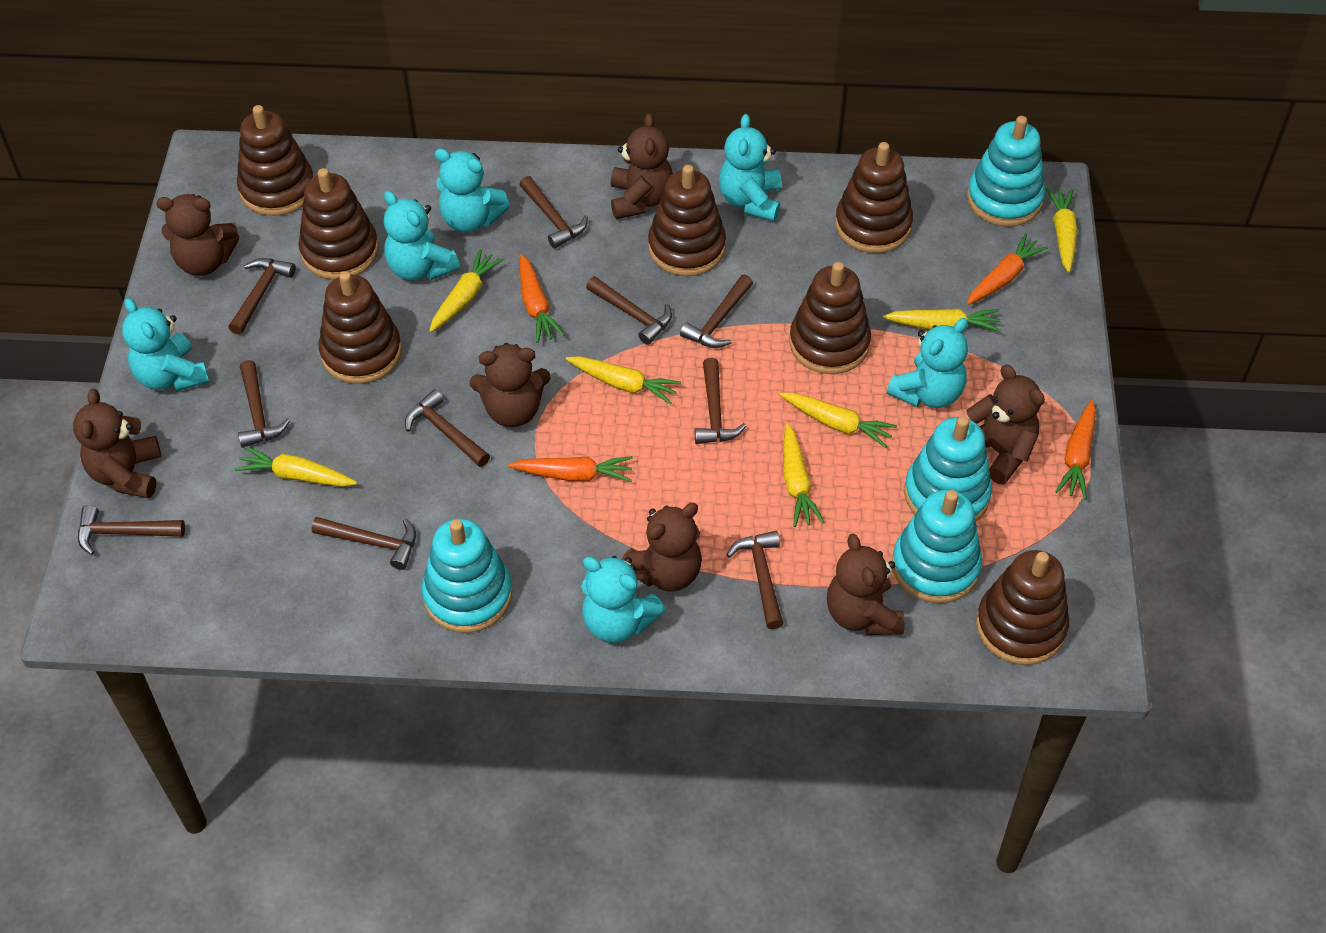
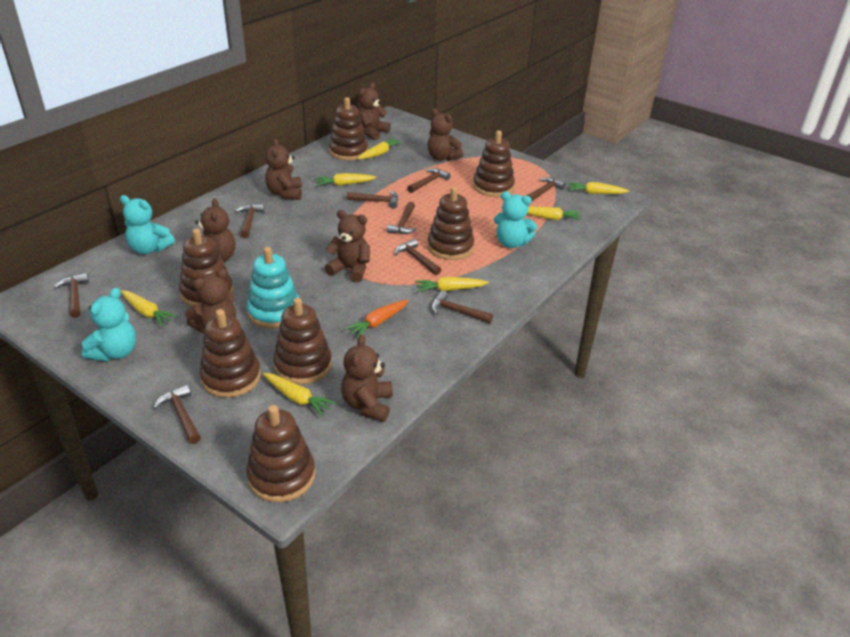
brown hammer: [78,505,185,555] [228,258,296,335] [238,360,290,448] [312,517,416,570] [405,389,490,467] [519,176,588,249] [586,276,672,345] [680,274,753,348] [695,358,746,444] [727,531,783,629] = 10 -> [54,273,89,318] [153,385,201,444] [235,204,265,238] [346,191,398,209] [387,202,416,234] [395,238,441,275] [407,168,450,193] [431,291,493,323] [526,177,566,201] = 9
orange carrot: [508,456,633,482] [520,254,565,343] [967,233,1048,305] [1055,400,1096,500] = 4 -> [345,300,409,338] = 1
turquoise stacking toy: [422,519,512,633] [892,490,982,603] [904,416,992,521] [967,116,1045,227] = 4 -> [247,247,299,329] = 1
turquoise teddy bear: [122,298,209,391] [384,191,460,280] [435,148,510,232] [581,556,665,643] [719,114,782,221] [887,318,968,408] = 6 -> [82,288,136,361] [120,195,175,254] [494,191,538,248] = 3

